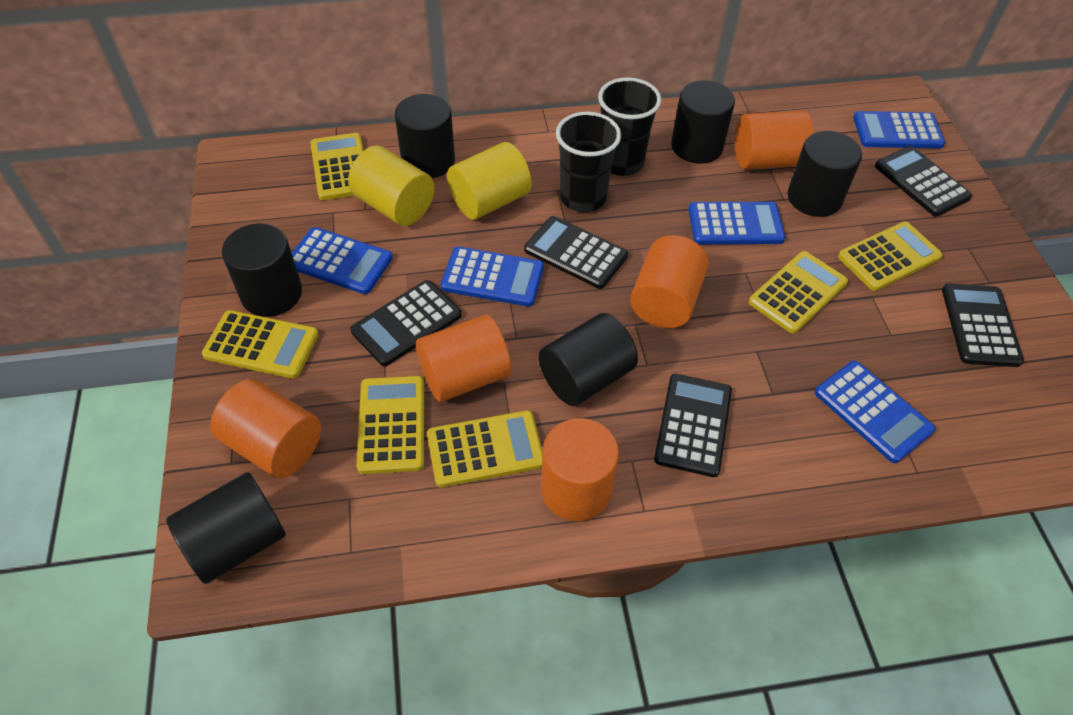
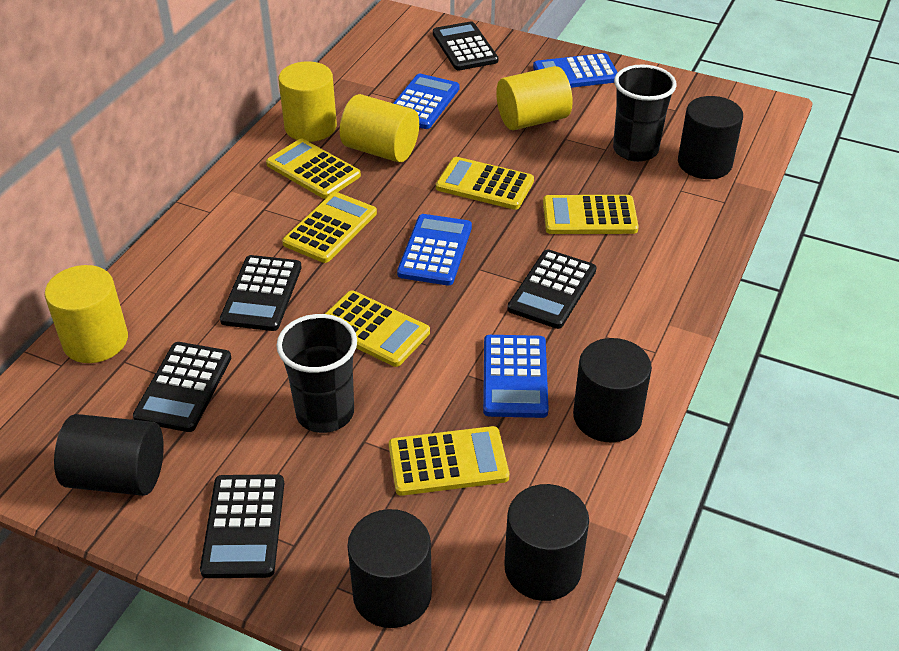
black cylinder: [166,472,286,584] [222,224,302,317] [395,94,455,178] [538,313,638,406] [671,80,735,164] [788,131,862,217] = 6 -> [54,414,164,496] [347,509,432,628] [504,484,589,601] [573,338,652,442] [678,96,743,179] = 5
blue calculator: [292,227,393,294] [441,246,544,306] [688,202,785,244] [815,361,935,463] [853,111,945,149] = 5 -> [393,74,460,129] [397,214,472,286] [483,335,549,418] [533,53,618,88] = 4
orange cylinder: [210,379,321,478] [416,315,511,402] [541,418,619,521] [630,235,709,328] [735,111,814,169] = 5 -> none = 0
yellow cylinder: [348,146,435,226] [447,142,532,220] = 2 -> [45,265,128,363] [278,61,337,142] [340,94,419,163] [496,66,573,131] = 4

